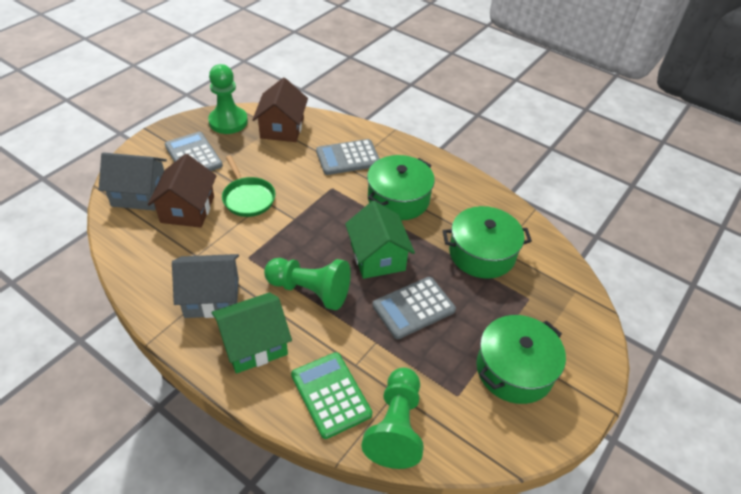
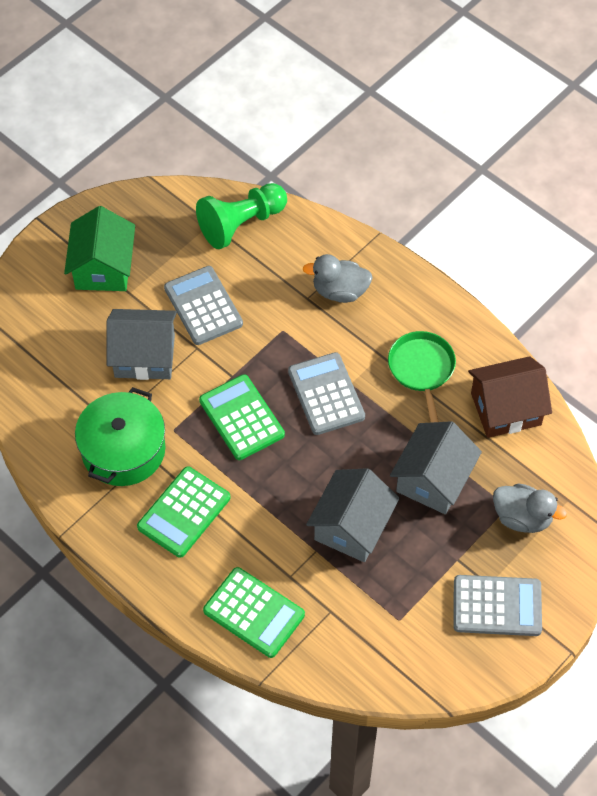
brown house: [148,154,217,228] [252,78,308,142] = 2 -> [468,356,552,438] = 1
green calculator: [291,352,372,439] = 1 -> [137,466,230,558] [199,374,285,460] [203,567,305,658] = 3
green house: [211,292,292,374] [345,201,415,279] = 2 -> [64,206,135,291] = 1
green pawn: [208,64,248,134] [264,258,351,310] [361,367,424,469] = 3 -> [196,183,287,249] = 1
green pot: [367,155,435,220] [443,206,532,279] [476,315,566,404] = 3 -> [75,387,166,486] = 1
grey duck: none = 0 -> [303,254,373,303] [493,483,567,533] = 2
grey house: [99,152,167,211] [172,254,239,318] = 2 -> [106,309,177,380] [306,468,400,562] [390,421,482,514] = 3

